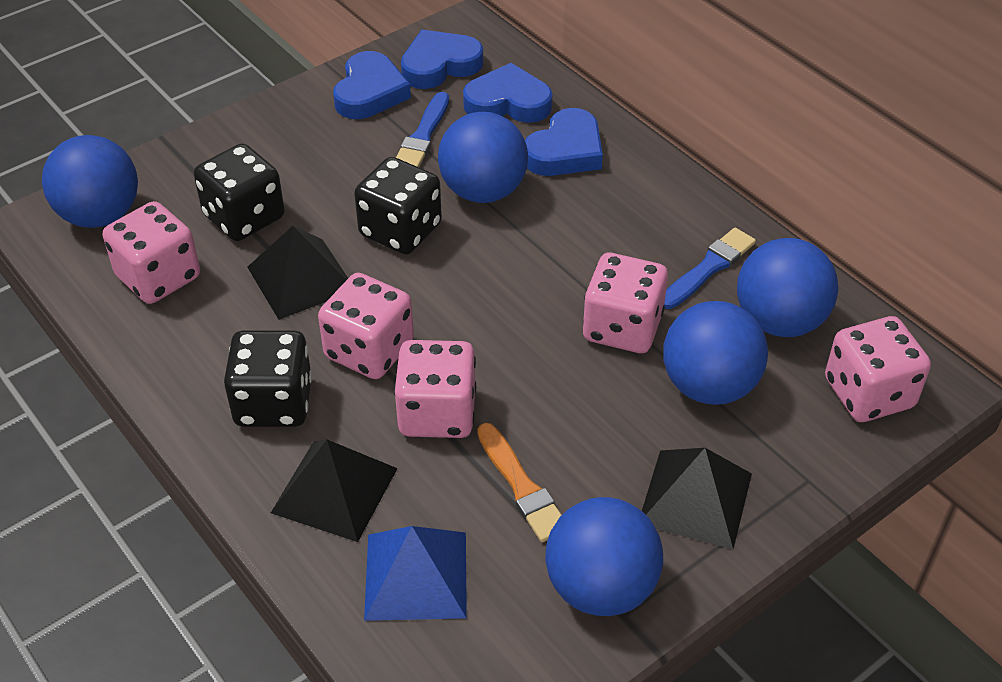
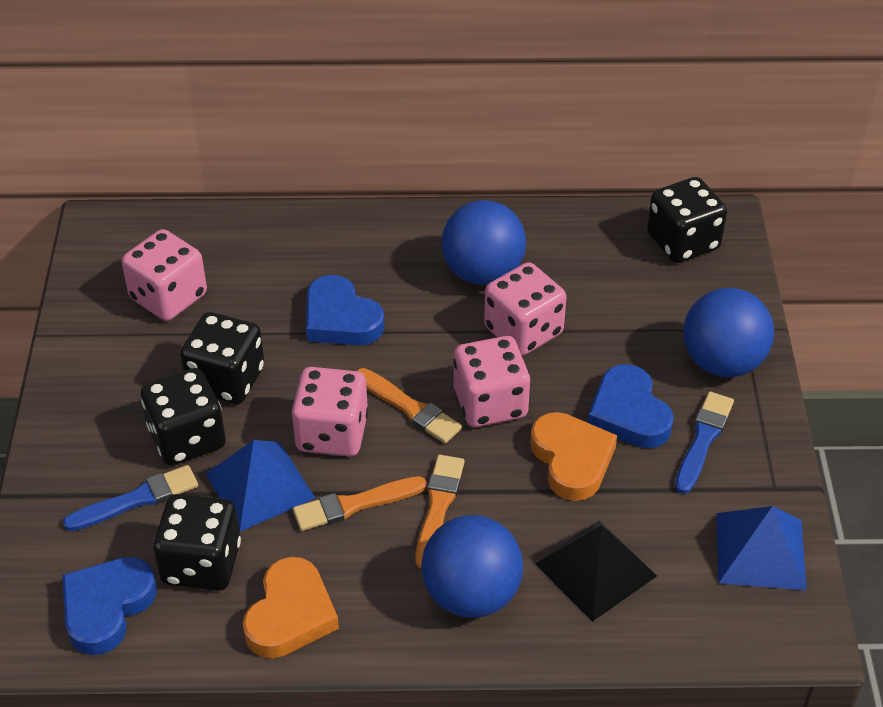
black dice: [194,144,285,241] [224,331,312,427] [354,157,442,254] = 3 -> [141,368,226,466] [153,494,241,591] [180,312,264,404] [647,177,727,263] = 4
black pyramid: [247,226,348,320] [271,439,398,542] [642,448,752,549] = 3 -> [535,520,657,622] = 1
blue ball: [42,135,138,228] [438,112,528,203] [545,497,663,616] [663,301,768,405] [737,238,838,337] = 5 -> [421,515,523,618] [441,200,526,285] [683,288,774,377] = 3
blue heart: [333,51,411,119] [401,30,483,89] [463,63,553,123] [525,108,603,176] = 4 -> [62,557,157,655] [306,275,385,345] [587,364,674,448] = 3
blue pyramid: [364,526,467,621] = 1 -> [205,440,315,532] [717,506,807,591] = 2
orange brush: [477,423,561,542] = 1 -> [293,476,427,531] [357,368,462,443] [415,455,465,569] = 3
orange heart: none = 0 -> [243,557,339,658] [530,412,617,501] = 2
pink dice: [103,201,200,304] [318,273,414,379] [394,340,476,438] [583,253,668,353] [825,316,931,422] = 5 -> [122,229,207,321] [291,367,368,457] [453,336,530,427] [484,262,567,356] = 4

